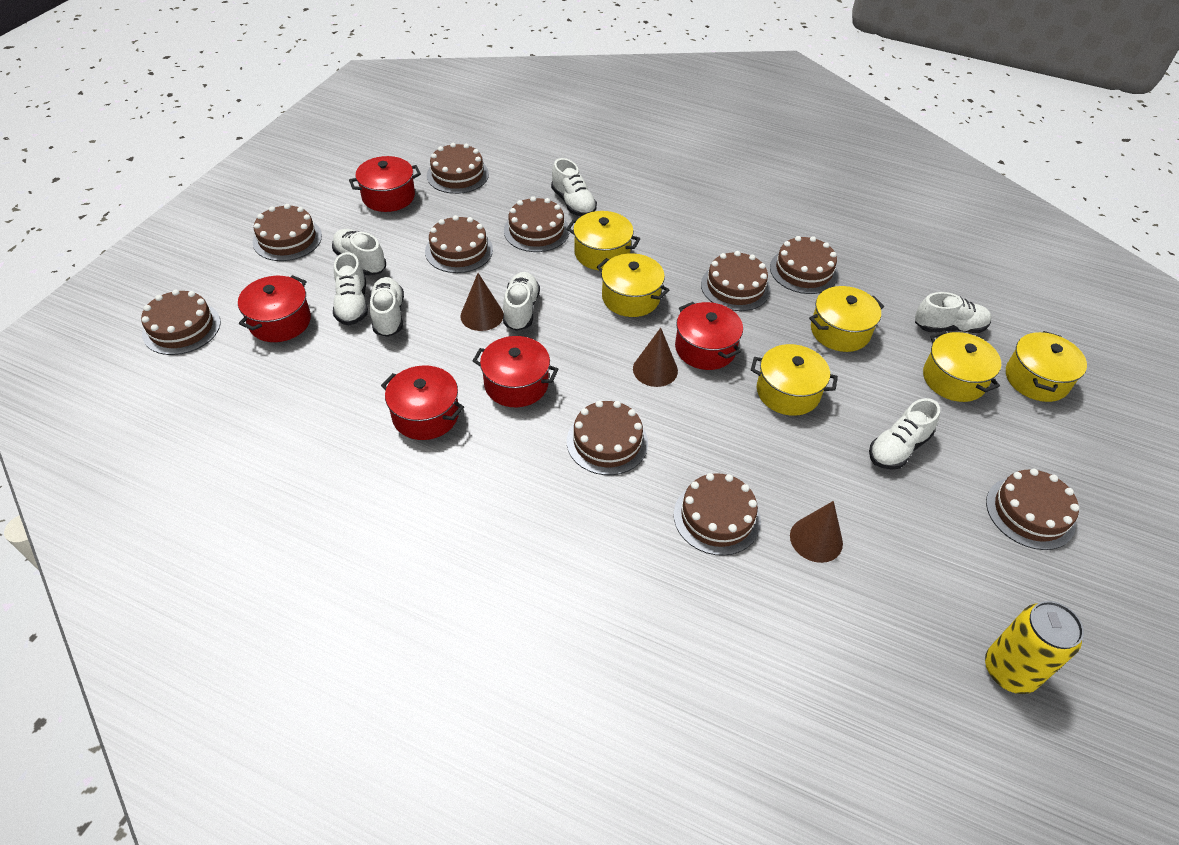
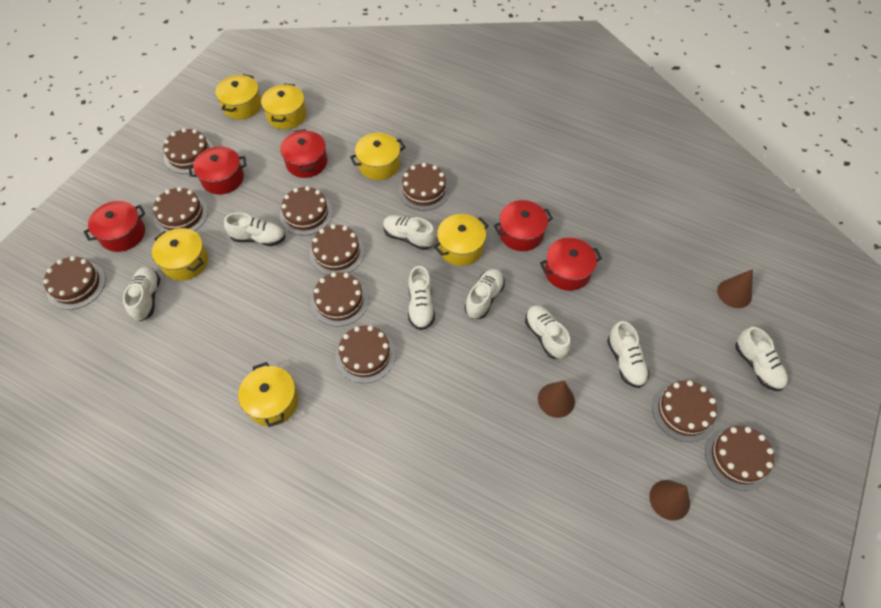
white shoe: [332,229,386,276] [333,252,368,325] [370,277,404,337] [503,272,540,331] [551,158,597,216] [869,398,940,470] [915,292,992,333] = 7 -> [123,267,160,321] [224,213,285,246] [383,215,436,250] [408,266,435,330] [465,269,505,319] [525,305,571,359] [607,321,650,388] [735,327,788,391] = 8
yellow can: [985,601,1084,694] = 1 -> none = 0

